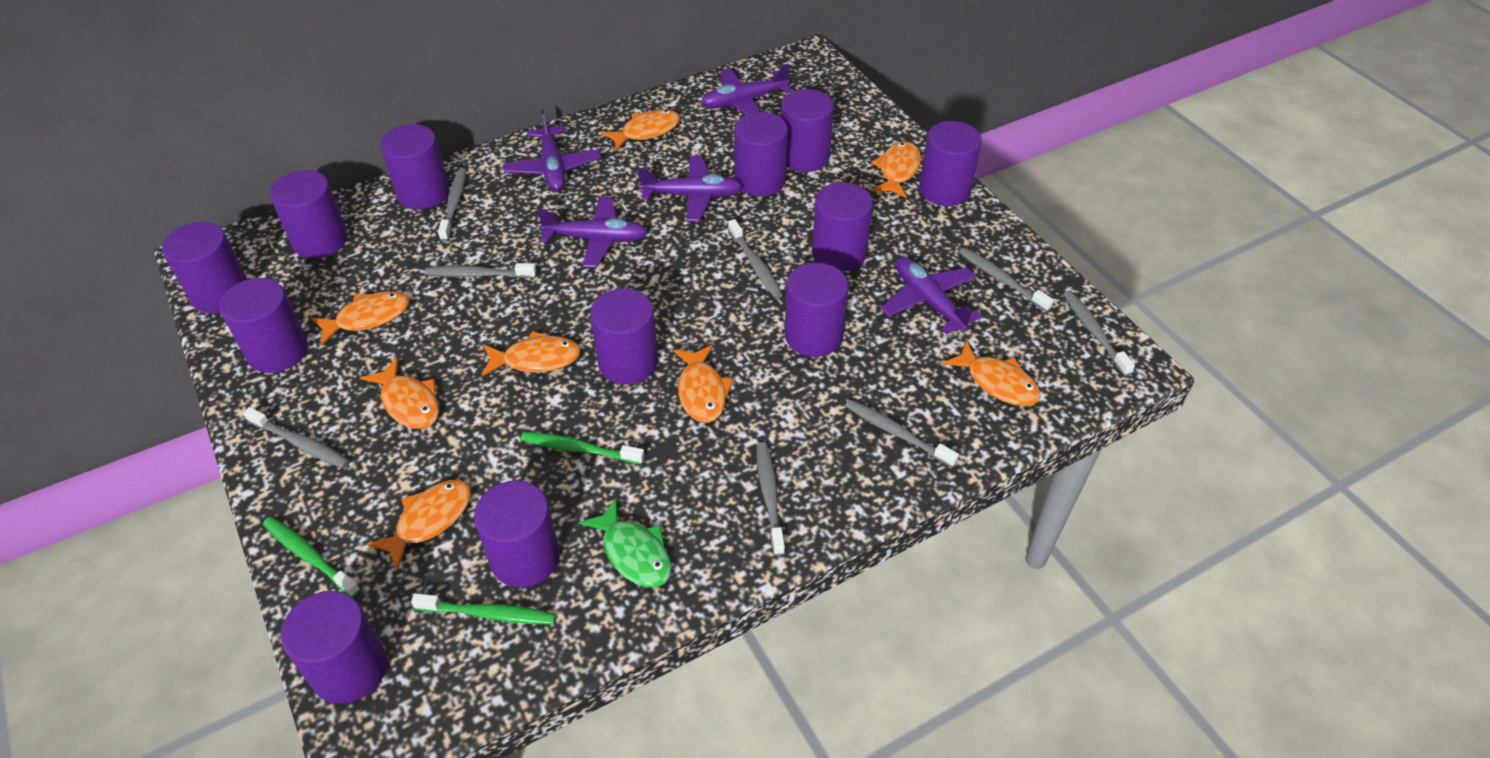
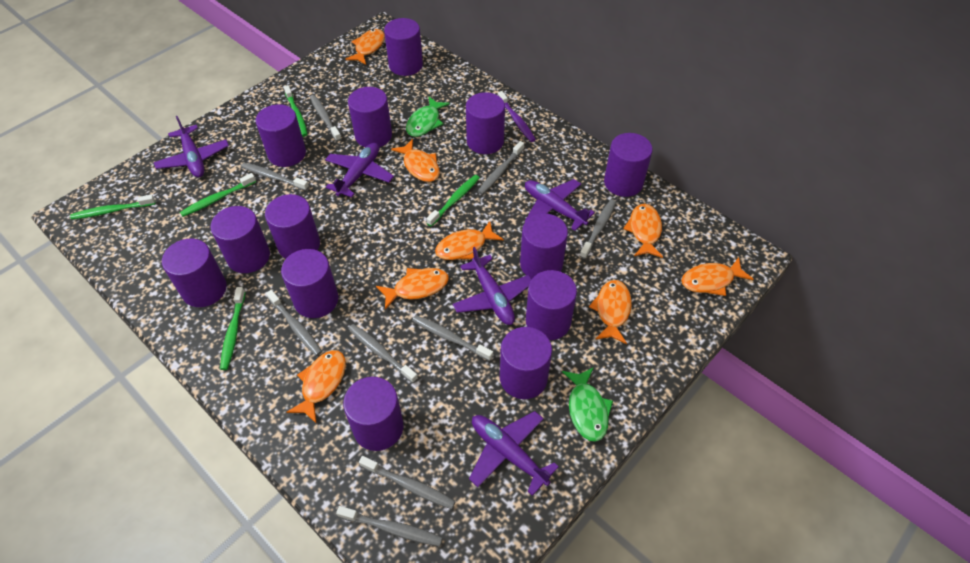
green fish: [579,498,672,587] = 1 -> [406,96,450,137] [562,367,613,442] = 2
green toothbrush: [263,517,360,597] [411,593,556,624] [521,432,644,464] = 3 -> [70,195,156,220] [180,173,256,217] [220,287,245,370] [284,85,308,137] [426,175,480,226] = 5
grey toothbrush: [243,407,349,468] [425,263,536,278] [438,169,466,241] [728,219,783,298] [756,442,785,556] [845,399,959,467] [959,248,1054,312] [1063,291,1135,376] = 8 -> [241,163,309,191] [266,290,322,356] [310,95,341,141] [336,506,443,546] [348,324,418,383] [359,456,456,509] [412,315,493,361] [478,141,524,195] [580,199,616,259] = 9
purple cylinder: [162,222,248,313] [219,278,308,373] [270,170,348,259] [281,591,387,704] [380,124,449,209] [474,481,560,588] [590,288,658,384] [734,112,788,197] [781,89,834,172] [785,263,849,357] [812,182,873,272] [919,121,982,206] = 12 -> [162,238,227,307] [210,206,270,273] [256,104,306,167] [265,194,320,259] [281,249,338,318] [343,377,404,451] [348,87,392,147] [384,18,423,76] [466,92,505,154] [500,327,552,399] [520,214,568,279] [526,270,577,340] [604,133,653,197] = 13
purple toothbrush: none = 0 -> [498,91,536,142] = 1

